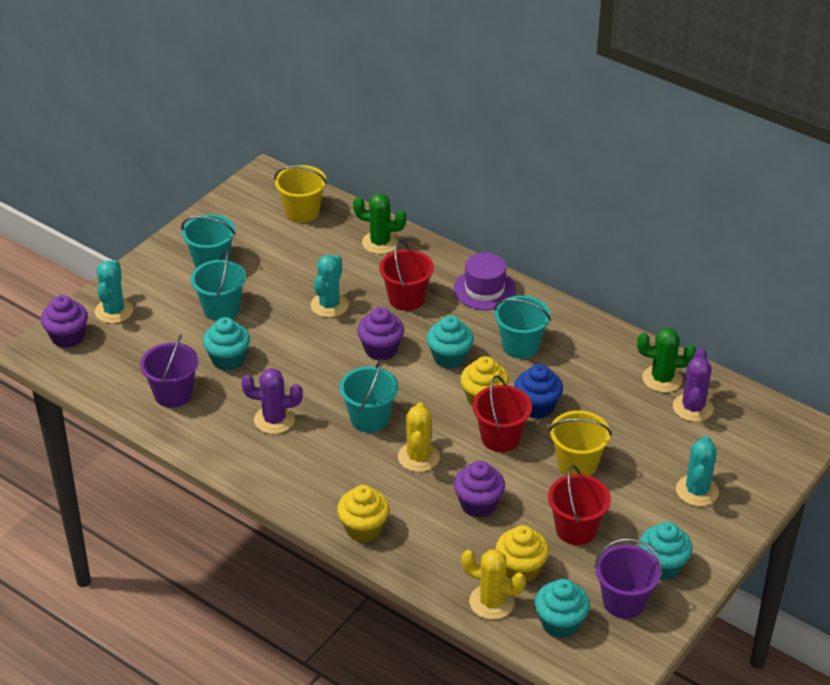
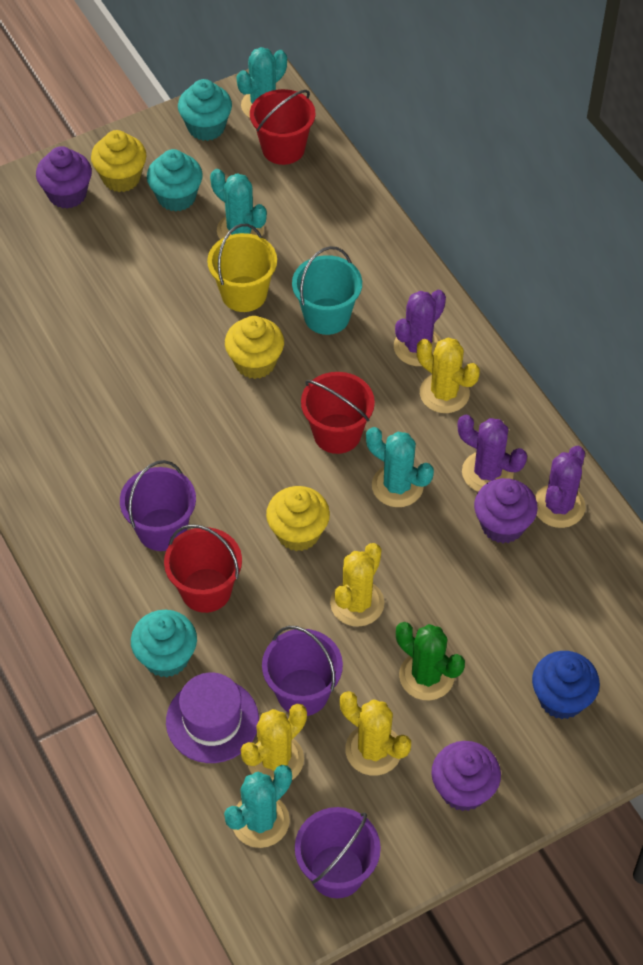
green cactus: [353,193,407,254] [637,328,696,392] = 2 -> [396,622,465,701] = 1
purple bucket: [140,334,199,408] [594,538,662,619] = 2 -> [120,460,196,551] [262,626,343,716] [295,807,381,898] = 3
purple cactus: [241,368,303,434] [673,348,714,422] = 2 -> [394,290,446,366] [458,415,527,492] [535,446,585,528] = 3
turquoise bucket: [181,214,236,268] [191,250,246,321] [340,359,398,433] [494,295,551,359] = 4 -> [292,246,362,335] = 1
turquoise cactus: [95,260,133,324] [311,255,349,318] [676,436,719,506] = 3 -> [210,169,267,240] [224,765,292,848] [236,47,287,118] [366,427,434,507] = 4
turquoise cupcake: [203,317,250,371] [427,316,474,369] [535,579,590,638] [639,522,693,580] = 4 -> [131,610,197,678] [147,149,203,212] [178,79,232,141] = 3
yellow bucket: [274,165,327,223] [549,411,612,476] = 2 -> [207,224,277,312] = 1
yellow cactus: [398,402,440,472] [461,549,526,620] = 2 -> [241,704,307,781] [330,543,384,627] [340,691,411,776] [417,338,480,413] = 4

